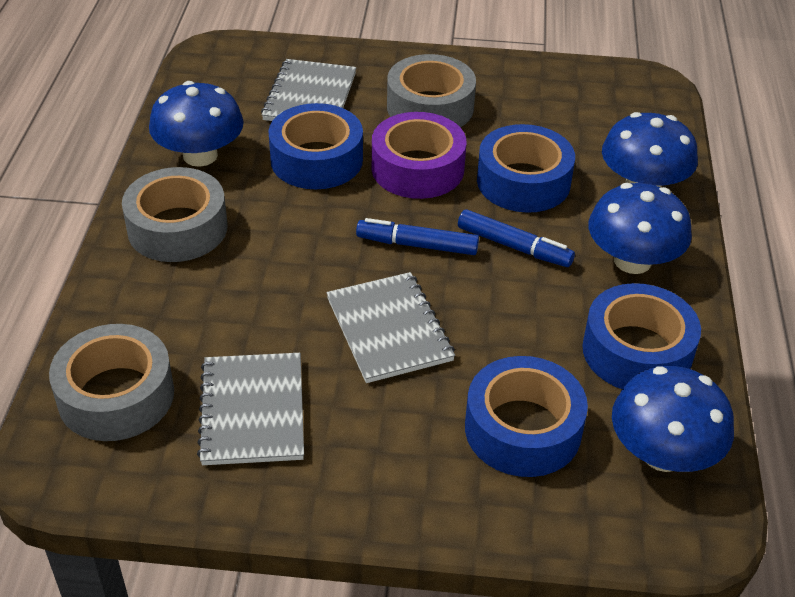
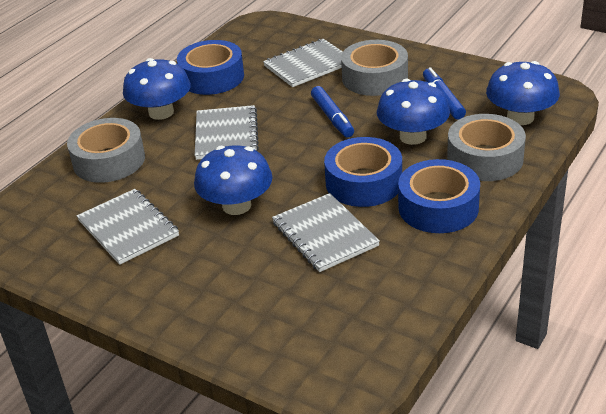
blue tape: [268,103,363,189] [465,356,588,477] [477,124,575,213] [582,283,701,389] = 4 -> [177,40,244,95] [324,137,402,207] [398,159,480,233] = 3
grey notebook: [197,353,304,465] [261,59,356,121] [326,272,455,383] = 3 -> [77,189,179,265] [195,105,259,160] [263,39,343,87] [272,193,380,272] = 4
purple tape: [372,112,466,199] = 1 -> none = 0

